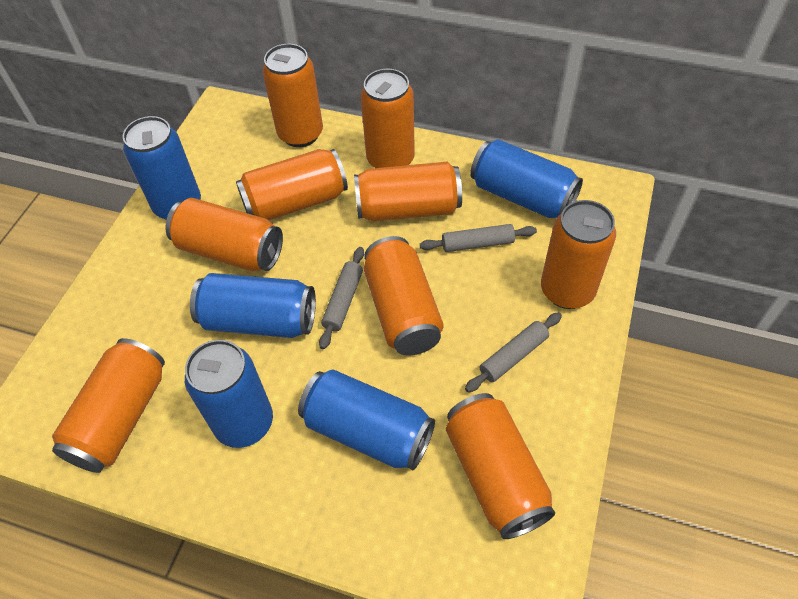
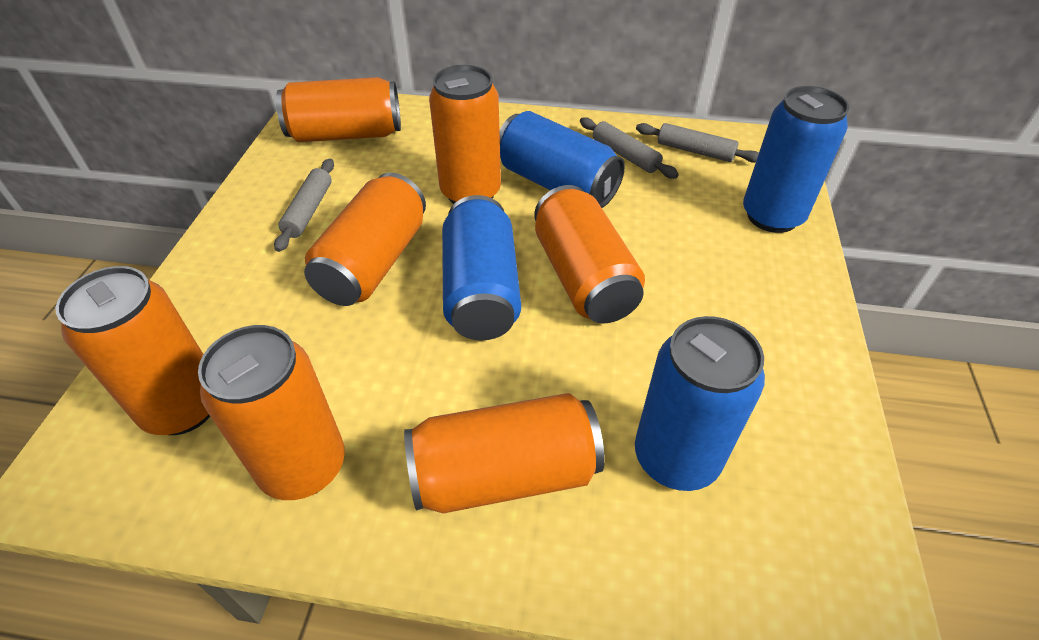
blue can: [123,116,201,220] [185,340,273,448] [190,273,316,338] [298,369,435,470] [470,139,583,218] = 5 -> [442,195,521,340] [500,111,625,208] [635,316,765,491] [743,86,849,233] = 4
orange can: [52,338,165,473] [166,198,283,271] [236,149,348,220] [262,44,323,147] [354,162,462,221] [361,69,415,168] [364,236,444,355] [446,393,555,539] [541,200,616,309] = 9 -> [56,266,210,435] [198,325,345,500] [276,77,401,142] [304,173,426,306] [404,393,605,513] [429,65,501,204] [534,185,645,324] = 7

